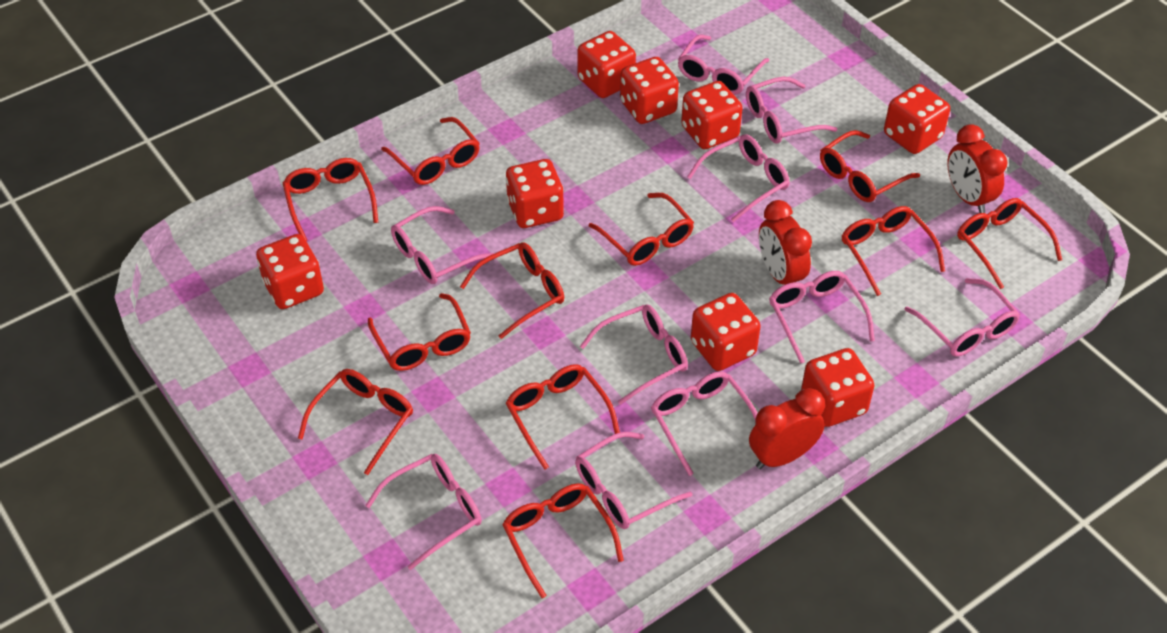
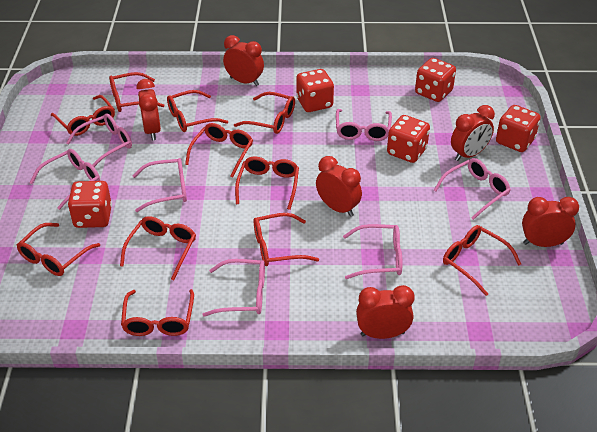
pink glasses: [365,454,482,570] [391,206,494,284] [575,432,693,529] [580,305,688,405] [651,371,757,476] [678,35,769,95] [687,134,790,222] [746,77,837,144] [769,271,875,364] [904,278,1020,357] = 10 -> [29,149,100,210] [66,114,132,167] [132,158,187,212] [202,259,265,317] [336,109,392,141] [343,224,402,279] [434,158,511,220] = 7
red clock: [749,388,825,469] [759,200,812,285] [947,124,1008,213] = 3 -> [137,79,161,140] [223,35,264,86] [316,156,362,217] [356,285,415,339] [451,105,495,161] [522,197,579,247] = 6
red dice: [256,234,324,309] [506,159,564,228] [577,31,636,98] [620,57,679,124] [681,81,743,149] [691,293,761,371] [801,348,874,427] [884,84,950,154] = 8 -> [68,181,112,228] [296,69,334,112] [387,115,430,163] [415,58,456,102] [496,105,541,152] = 5

